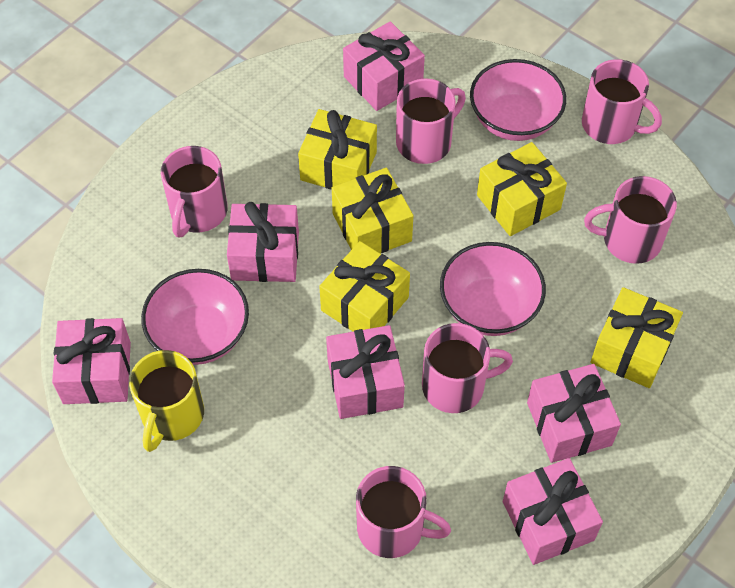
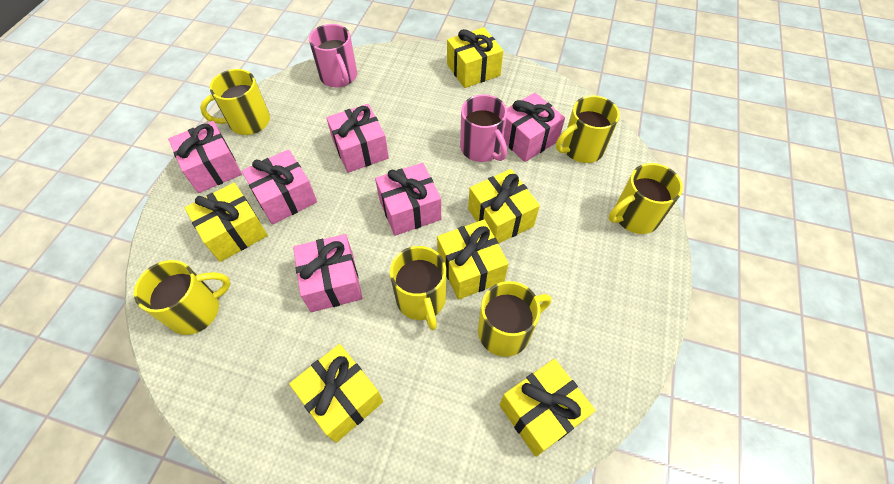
pink bowl: [141,269,249,365] [440,242,546,336] [470,59,566,141] = 3 -> none = 0
pink mug: [161,146,228,237] [356,466,451,558] [396,78,466,164] [422,323,513,413] [582,59,662,144] [584,176,677,264] = 6 -> [309,24,357,87] [460,95,507,162] = 2
yellow gift: [298,109,377,190] [319,241,410,332] [332,168,413,253] [477,142,567,236] [590,287,683,388] = 5 -> [185,183,268,262] [289,344,383,443] [437,219,509,300] [447,27,503,88] [468,169,540,244] [500,359,596,457] = 6
yellow mug: [129,350,204,452] = 1 -> [134,260,230,335] [200,69,270,135] [390,246,446,330] [478,281,551,357] [556,95,620,163] [609,163,683,234] = 6

